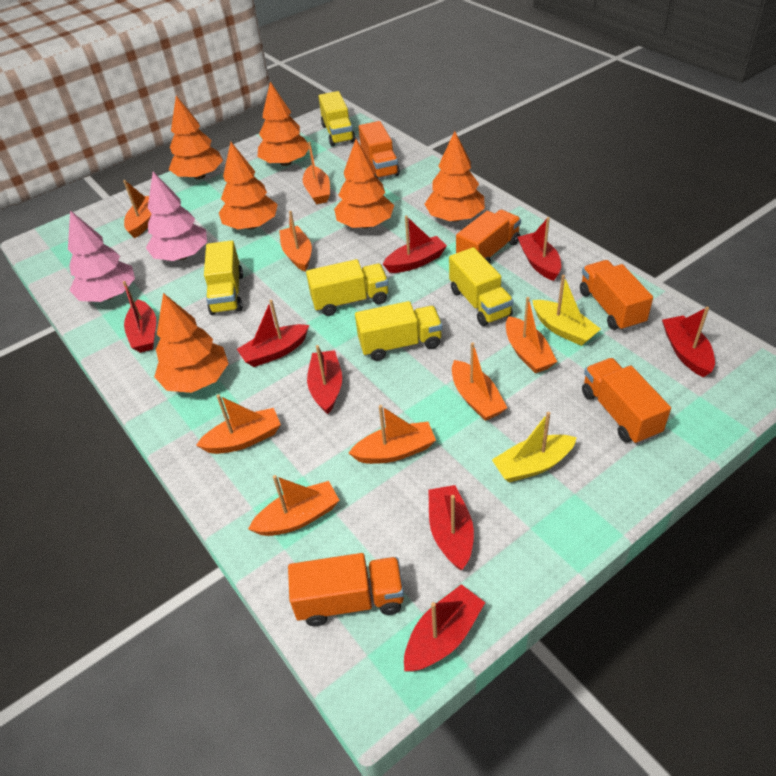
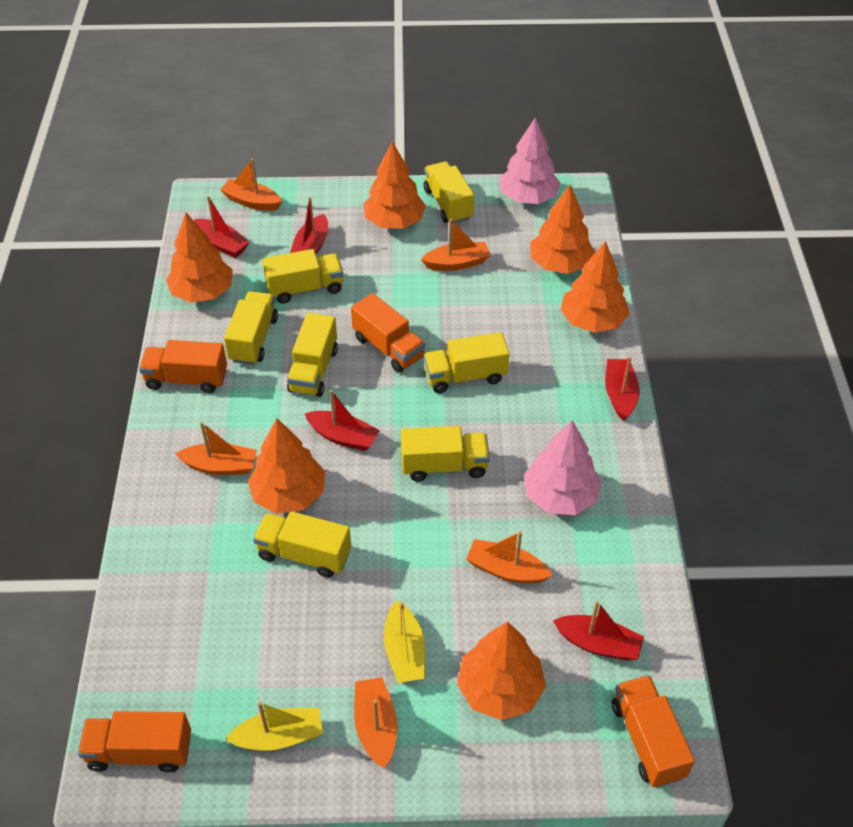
orange boat: [123,180,152,238] [196,395,281,454] [248,475,340,536] [279,211,312,272] [303,142,330,204] [349,405,436,464] [452,342,507,421] [506,297,557,373] = 8 -> [175,422,257,475] [220,158,282,211] [354,677,398,768] [421,219,490,271] [466,531,553,584] = 5
orange truck: [288,553,404,626] [359,121,400,179] [456,210,521,263] [580,260,653,331] [582,358,671,444] = 5 -> [78,711,191,772] [139,340,227,393] [351,293,425,373] [612,675,695,787] = 4
red boat: [123,281,156,353] [237,300,309,367] [307,345,342,414] [383,216,447,273] [404,584,485,672] [428,485,474,570] [518,217,561,281] [662,307,715,377] = 8 -> [194,196,249,258] [290,197,328,254] [305,390,380,451] [553,601,644,661] [605,357,639,421] = 5
yellow truck: [204,240,243,315] [306,259,389,316] [318,91,355,147] [355,301,443,361] [449,247,513,326] = 5 -> [224,291,278,365] [253,511,351,578] [262,249,343,304] [287,313,338,397] [401,426,490,481] [424,161,474,224] [424,332,510,393] = 7

